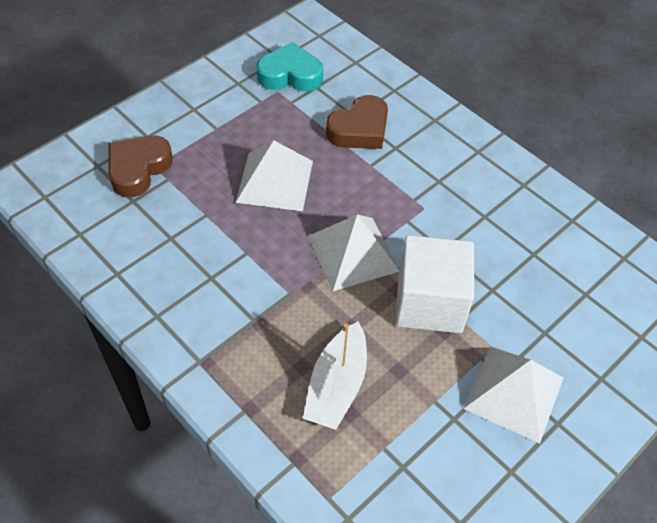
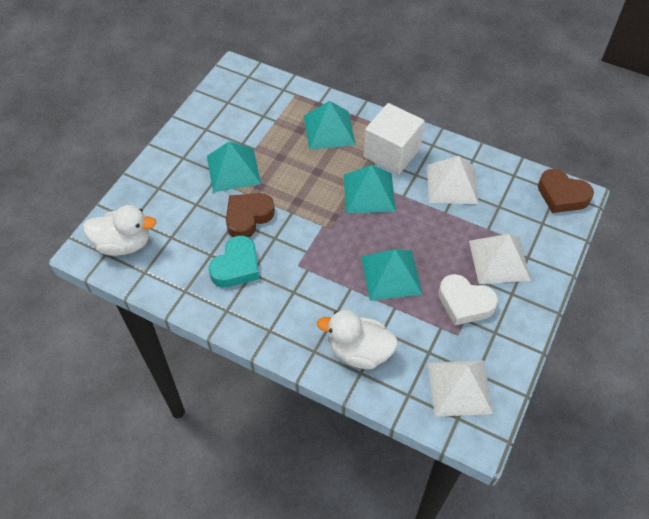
turquoise pyramid: none = 0 -> [207,141,261,192] [304,101,356,150] [344,165,396,213] [361,249,423,301] = 4
white boat: [303,322,367,430] = 1 -> none = 0
white duck: none = 0 -> [83,205,156,256] [317,310,398,369] = 2
white heart: none = 0 -> [438,274,498,325] = 1

